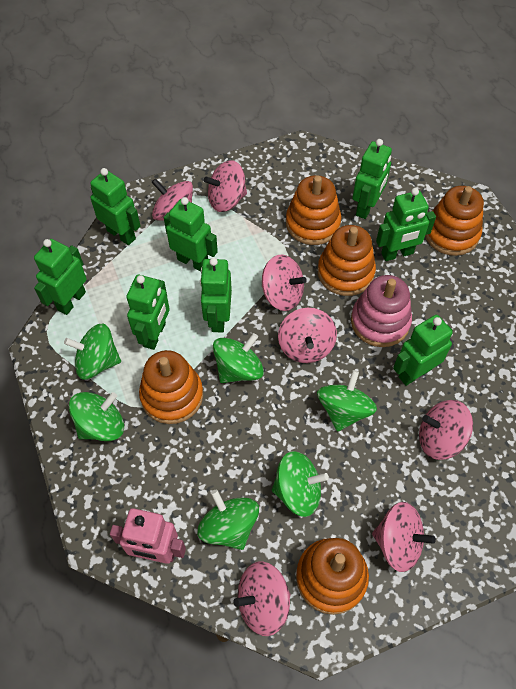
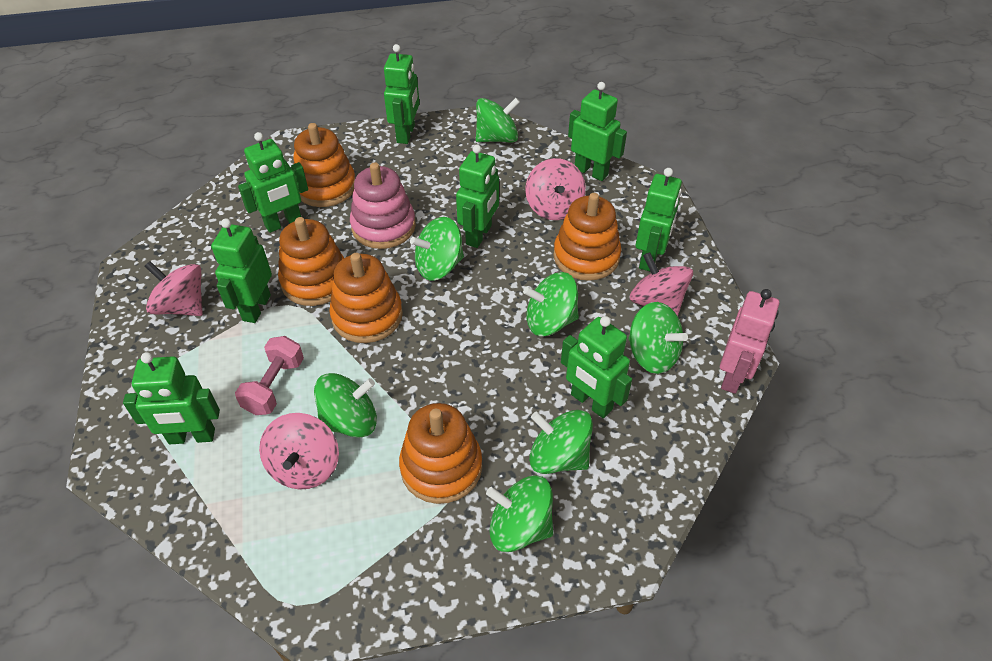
green spinning top: [64,323,121,380] [69,392,124,441] [197,490,259,550] [213,333,264,383] [272,451,329,517] [317,370,377,432] = 6 -> [314,373,377,438] [410,217,464,281] [476,98,520,143] [486,476,553,552] [523,272,579,336] [529,410,593,474] [629,302,688,374] = 7
pink dumbbell: none = 0 -> [235,336,304,415] = 1
pink spinning top: [151,178,193,221] [204,160,247,212] [233,561,291,636] [262,255,307,311] [278,308,337,363] [372,502,436,572] [419,400,473,460] = 7 -> [145,261,203,316] [259,413,339,489] [525,158,586,220] [629,252,693,316] = 4

